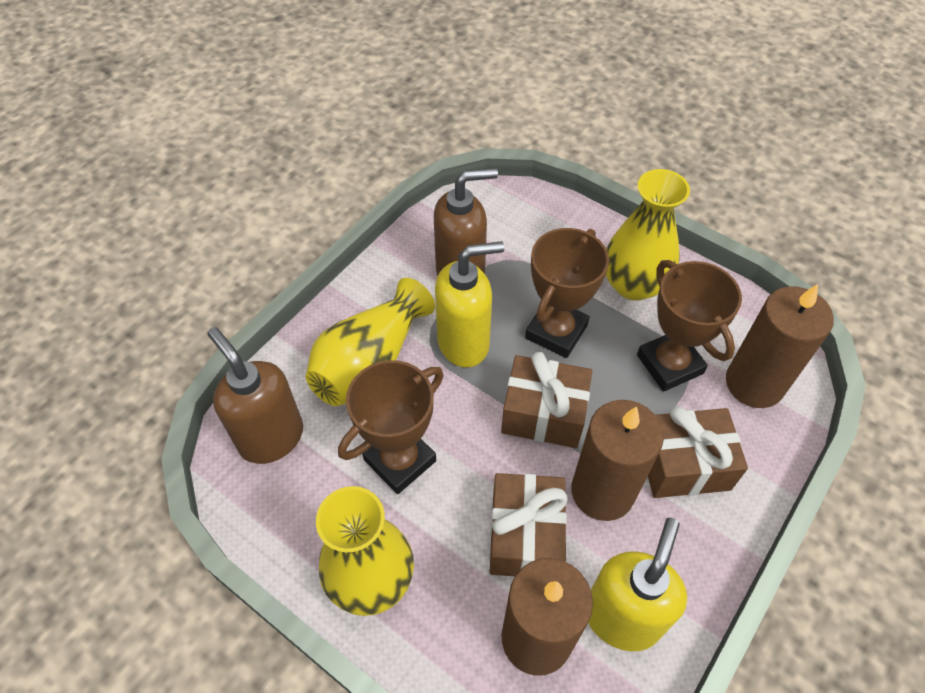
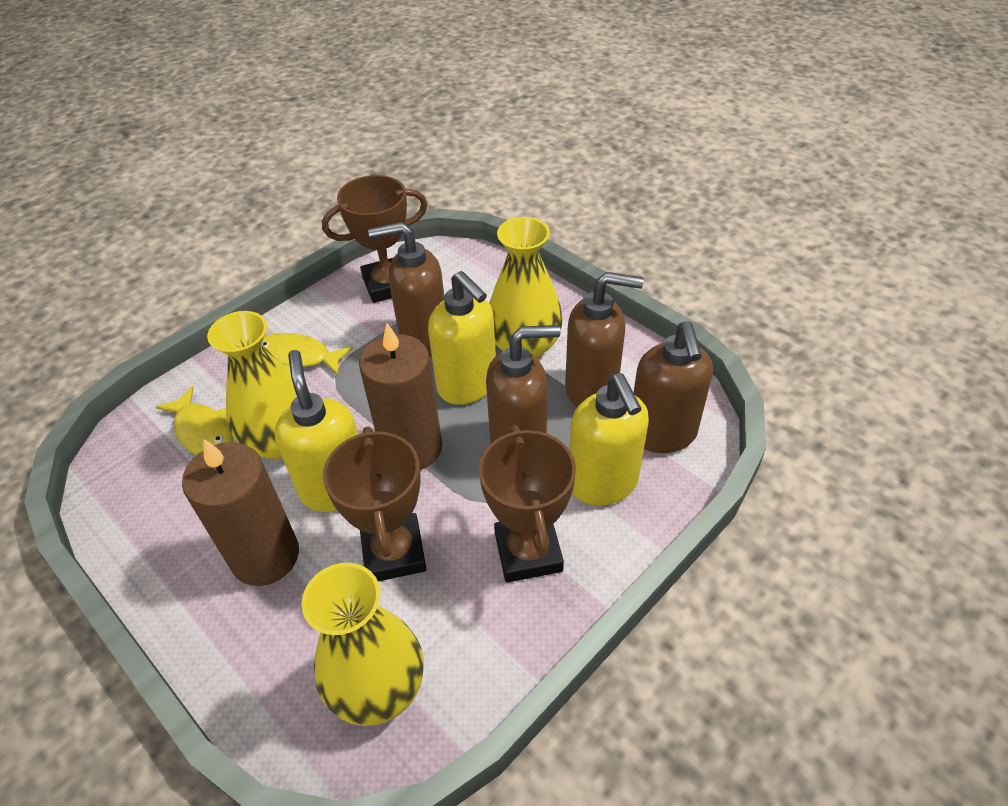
brown candle: [502,558,593,676] [571,400,664,521] [726,284,834,408] = 3 -> [182,439,299,586] [359,323,442,470] = 2
brown gift: [490,473,568,576] [501,352,592,448] [648,406,748,498] = 3 -> none = 0
brown soap dispenser: [207,327,303,464] [434,168,498,276] = 2 -> [368,222,444,357] [486,325,560,443] [565,272,644,407] [634,321,713,453] = 4
yellow fish: none = 0 -> [156,386,233,455] [262,333,353,375] = 2
yellow soap dispenser: [435,241,504,368] [588,518,687,651] = 2 -> [275,350,359,512] [428,271,496,405] [570,373,649,506] = 3

